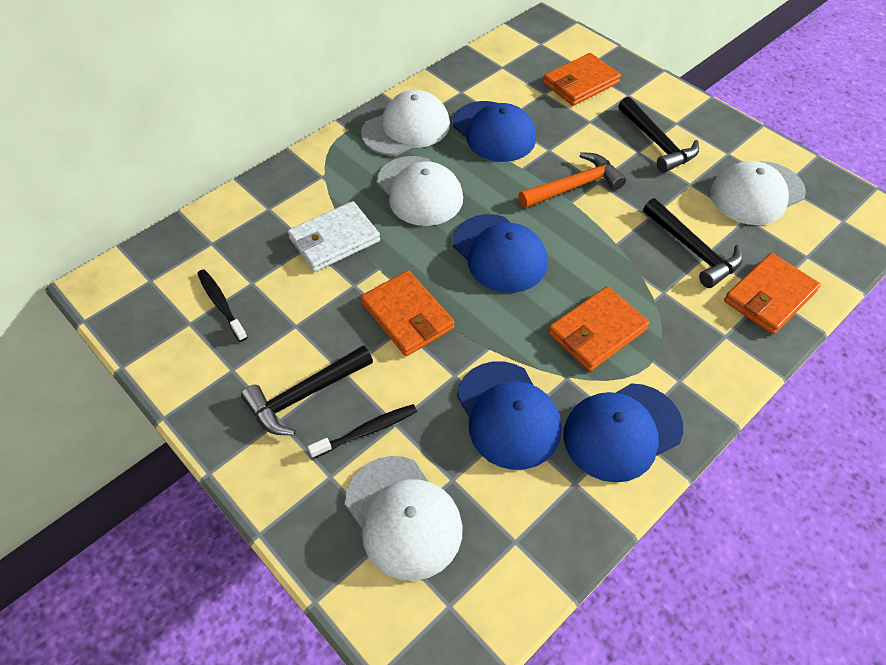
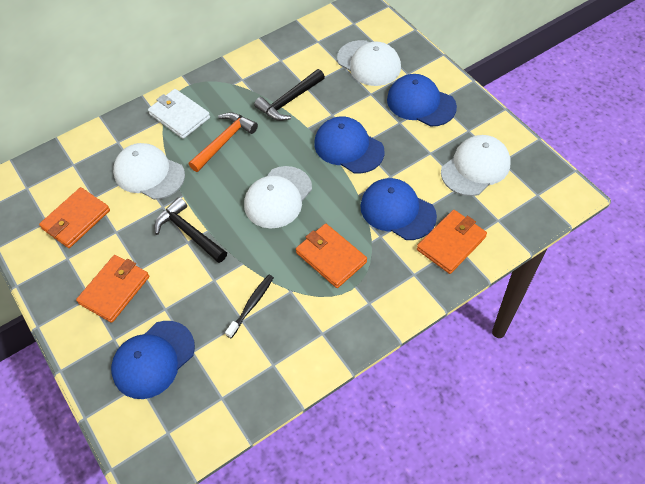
black hammer: [241,345,373,435] [618,97,699,173] [643,198,743,288] = 3 -> [154,197,227,263] [254,69,325,121] = 2
black toothbrush: [197,269,248,342] [308,404,417,459] = 2 -> [225,275,274,338] = 1

